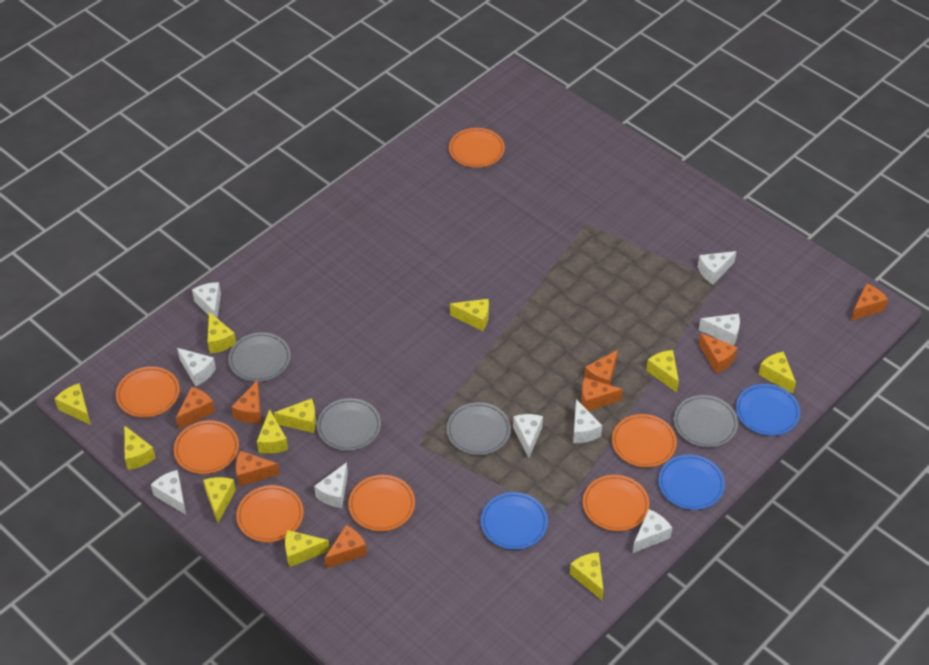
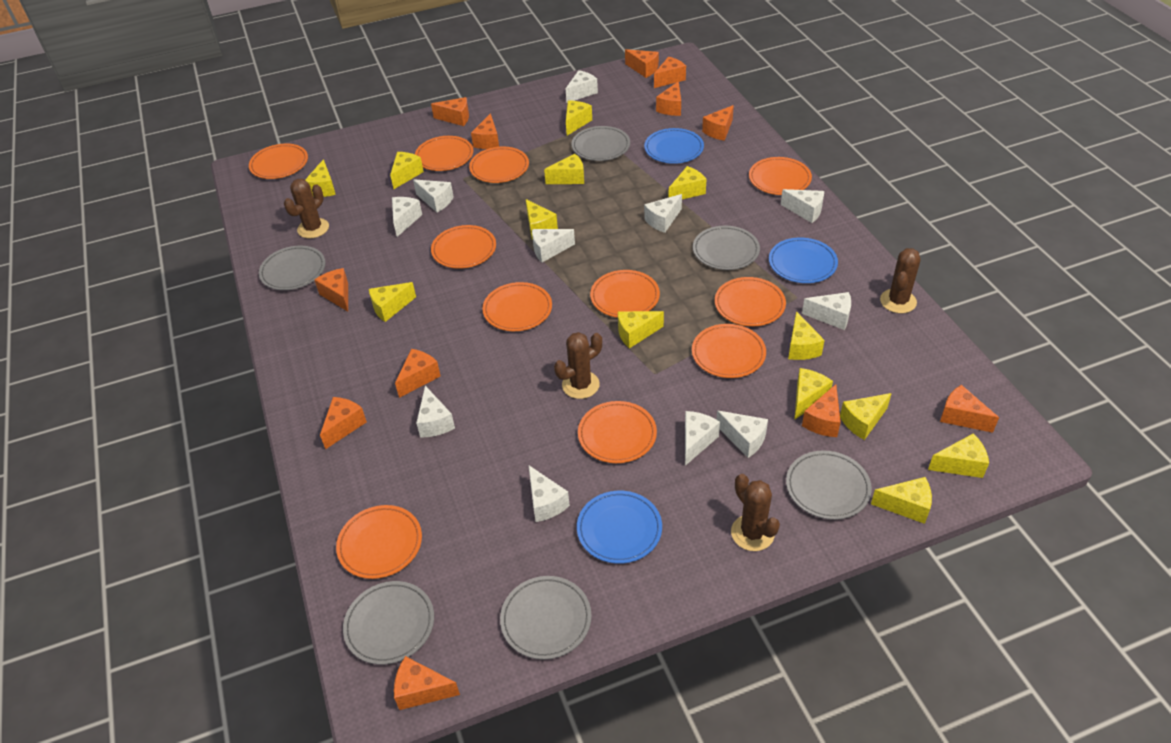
brown cactus: none = 0 -> [284,179,329,238] [554,332,602,399] [731,474,780,551] [880,248,920,313] = 4
grey plate: [228,332,291,382] [317,398,381,451] [446,402,511,455] [674,395,738,448] = 4 -> [259,246,325,290] [343,581,434,665] [500,576,592,660] [571,126,630,161] [693,226,760,270] [786,450,872,520] = 6
orange cheese: [176,387,215,429] [232,380,261,424] [236,451,280,486] [324,525,367,569] [581,377,623,411] [584,350,618,385] [699,333,738,373] [851,283,888,321] = 8 -> [314,268,348,311] [320,397,367,449] [394,656,460,710] [395,349,441,398] [431,97,469,126] [471,113,499,149] [625,49,659,78] [654,56,686,88] [656,81,681,116] [702,105,734,141] [802,384,841,437] [940,385,999,433] = 12
orange plate: [116,366,180,418] [174,420,239,474] [236,485,304,542] [348,475,415,531] [449,128,505,168] [583,475,650,531] [612,414,677,467] = 7 -> [249,143,308,179] [336,505,422,579] [415,136,473,171] [431,225,496,269] [469,146,529,183] [482,282,552,331] [578,401,657,463] [590,270,660,318] [692,324,766,378] [715,277,786,327] [749,157,812,195] = 11
white cheese: [151,470,186,515] [177,348,216,386] [192,282,221,318] [314,462,348,508] [513,414,543,458] [573,399,602,443] [632,509,672,553] [698,251,737,284] [699,314,740,346] = 9 -> [392,197,422,237] [413,179,454,212] [416,386,455,438] [529,465,570,522] [532,229,575,262] [566,70,598,103] [644,194,682,233] [685,411,720,466] [716,411,768,458] [781,189,824,223] [802,292,851,330] = 11
yellow cheese: [54,383,91,425] [124,425,156,470] [203,477,236,523] [208,312,236,353] [257,409,288,454] [274,398,316,433] [285,530,330,567] [450,299,489,331] [570,552,604,600] [646,350,679,393] [758,351,796,394] = 11 -> [305,159,336,197] [369,282,416,322] [390,152,424,189] [526,199,558,239] [544,154,584,184] [566,101,592,136] [618,311,664,348] [669,166,706,199] [788,311,825,360] [794,368,833,420] [840,393,892,440] [871,477,932,524] [928,433,989,478] = 13

